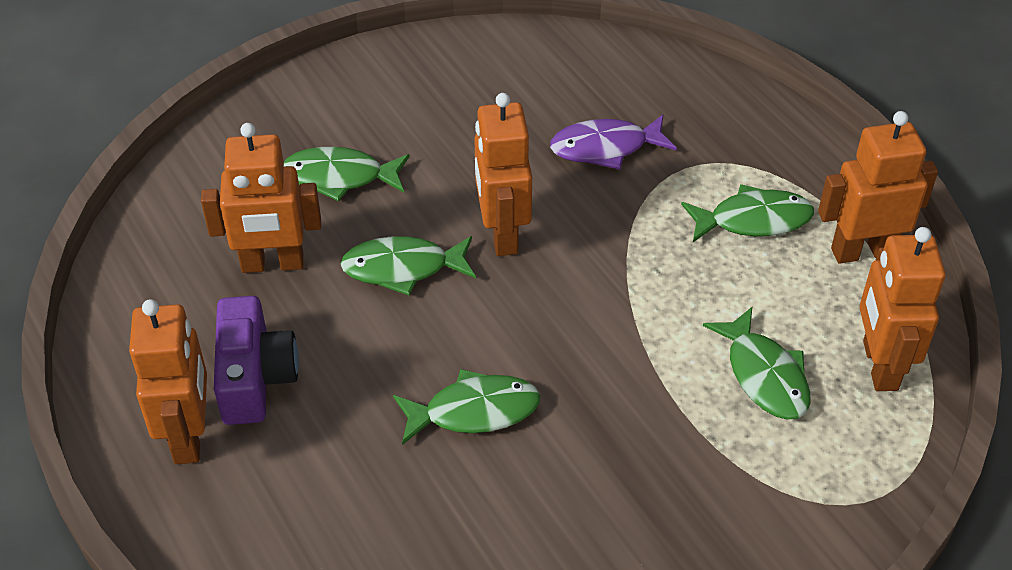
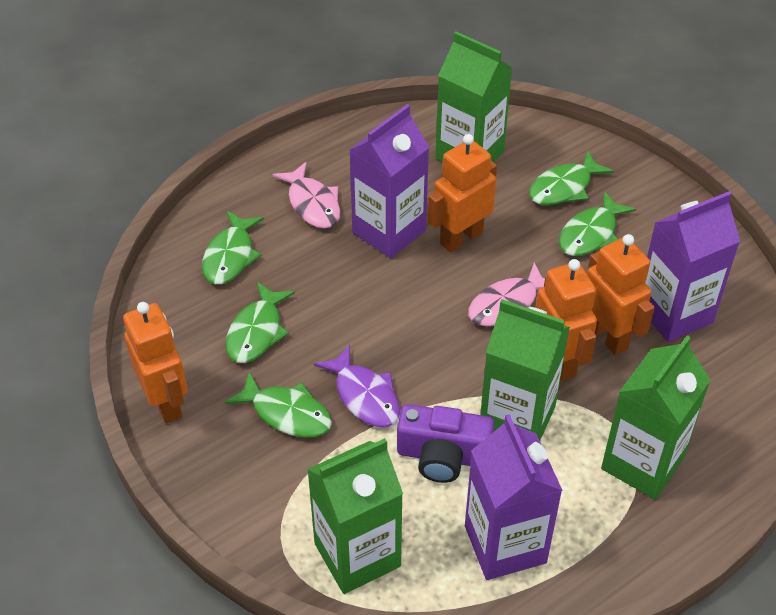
green carton: none = 0 -> [307,438,403,594] [435,32,513,162] [480,299,570,440] [601,335,710,499] = 4
orange robot: [129,299,207,464] [201,123,321,273] [474,93,532,256] [818,111,938,264] [859,227,946,391] = 5 -> [123,302,188,423] [428,134,497,252] [535,259,597,381] [587,234,655,356] = 4
pink fish: none = 0 -> [272,162,340,228] [468,263,545,327] = 2
purple carton: none = 0 -> [350,104,429,258] [465,414,563,580] [645,192,740,342] = 3

